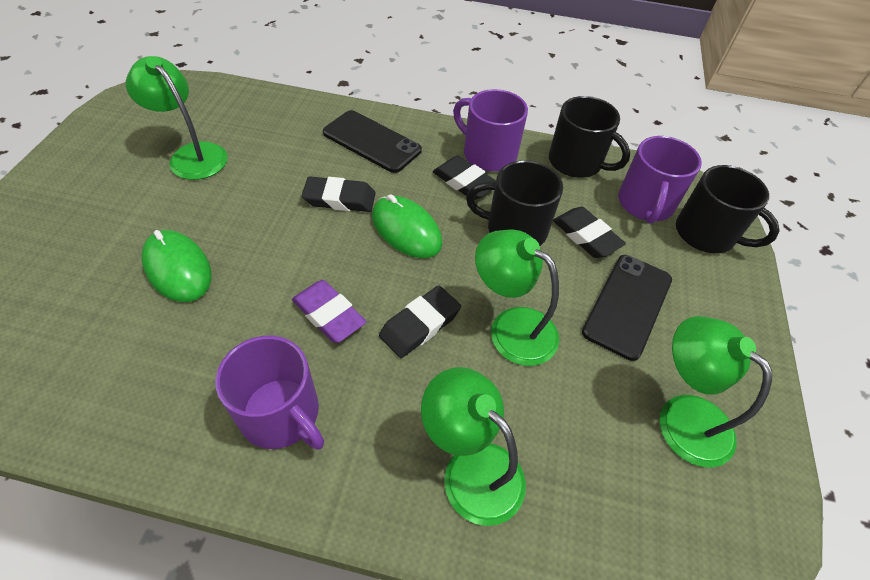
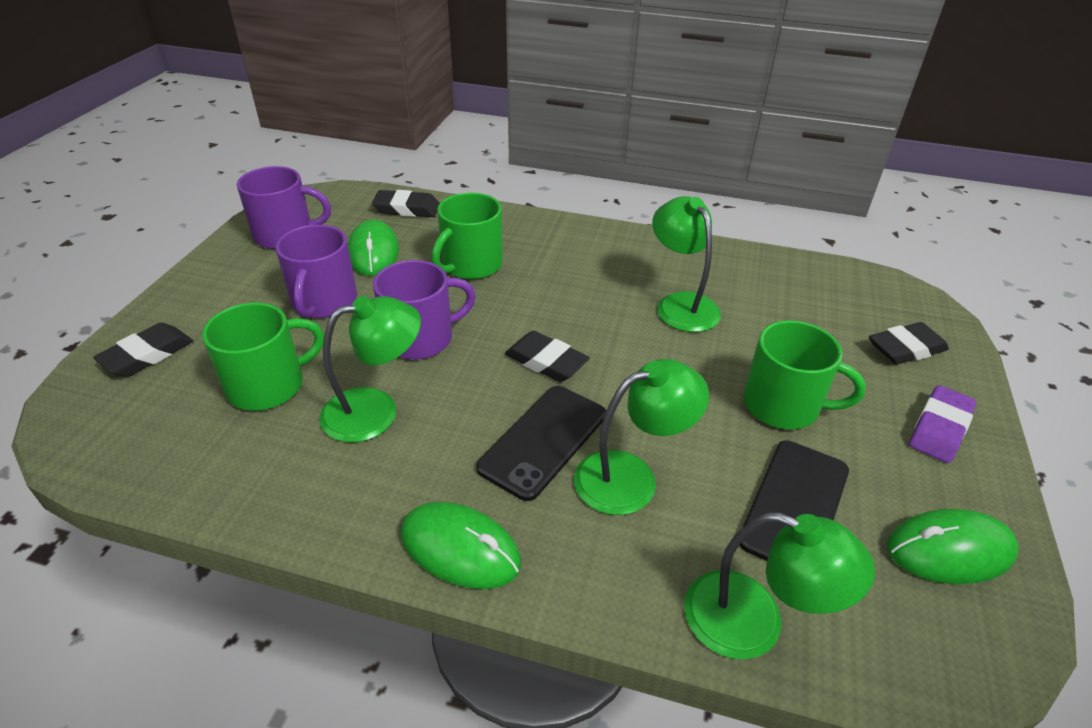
black mug: [466,160,563,246] [549,96,630,178] [676,165,780,253] = 3 -> none = 0
green mouse: [141,230,212,302] [372,194,442,258] = 2 -> [348,219,399,276] [401,502,521,589] [887,509,1019,584] = 3
green mug: none = 0 -> [202,303,324,410] [431,193,503,279] [743,320,866,429] = 3

